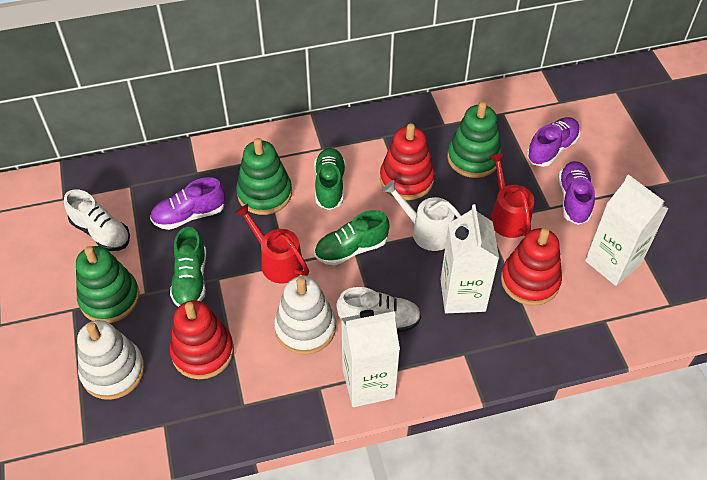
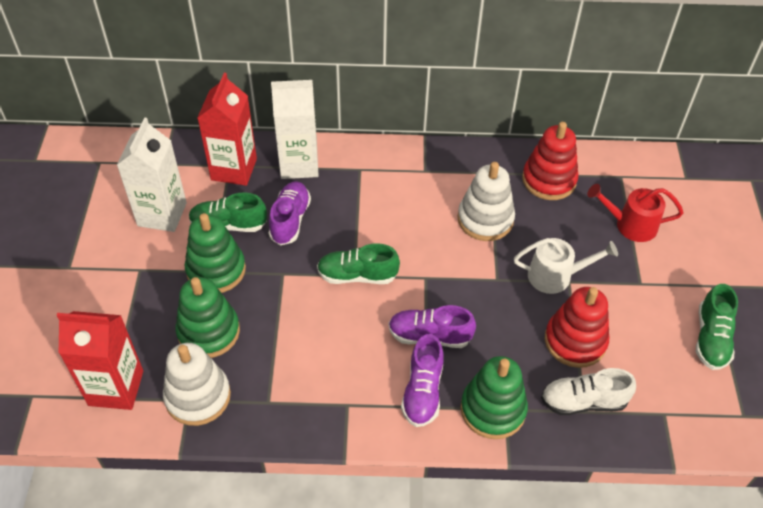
red carton: none = 0 -> [57,311,143,410] [197,73,257,186] = 2
red stacking toy: [170,300,234,379] [380,123,435,200] [501,228,562,306] = 3 -> [522,122,579,200] [545,287,609,368] = 2
red watering can: [235,204,309,283] [489,153,534,238] = 2 -> [587,184,684,242] = 1
white carton: [341,309,400,407] [440,204,499,313] [585,174,669,286] = 3 -> [117,118,187,232] [271,80,319,179] = 2
white shoe: [64,189,130,251] [336,287,421,332] = 2 -> [541,368,636,415] = 1

